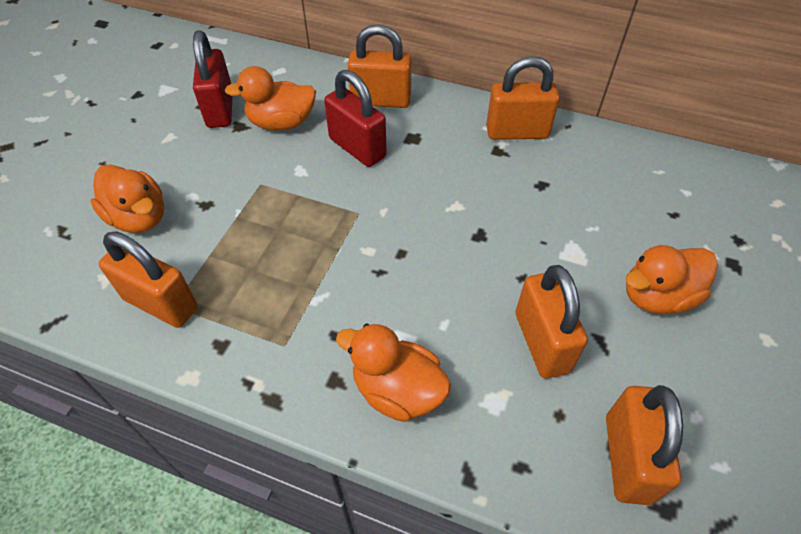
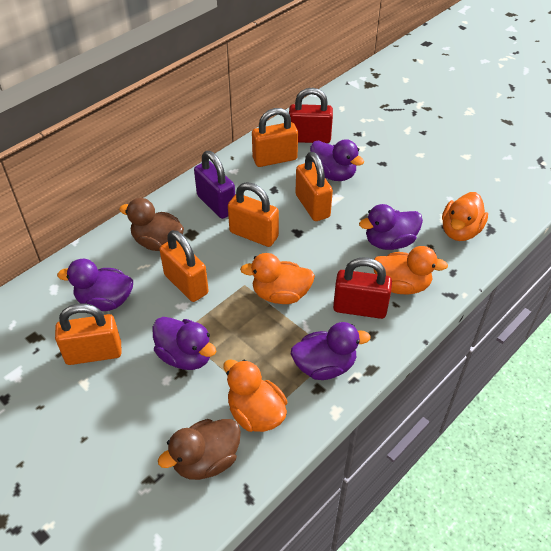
brown duck: none = 0 -> [119,198,184,251] [158,419,241,480] = 2
purple duck: none = 0 -> [57,259,133,311] [153,317,216,370] [291,322,371,380] [310,139,364,181] [359,204,423,250] = 5
purple padlock: none = 0 -> [194,151,235,219] = 1

